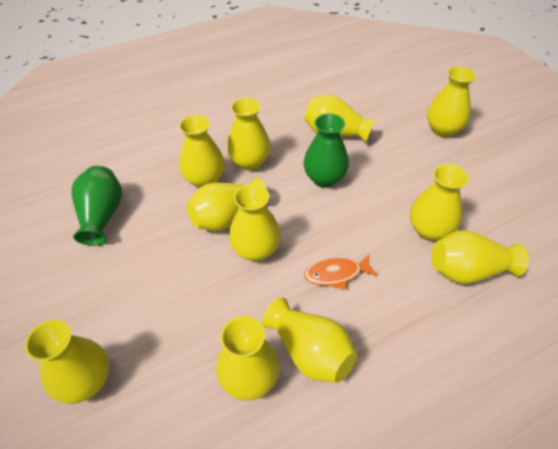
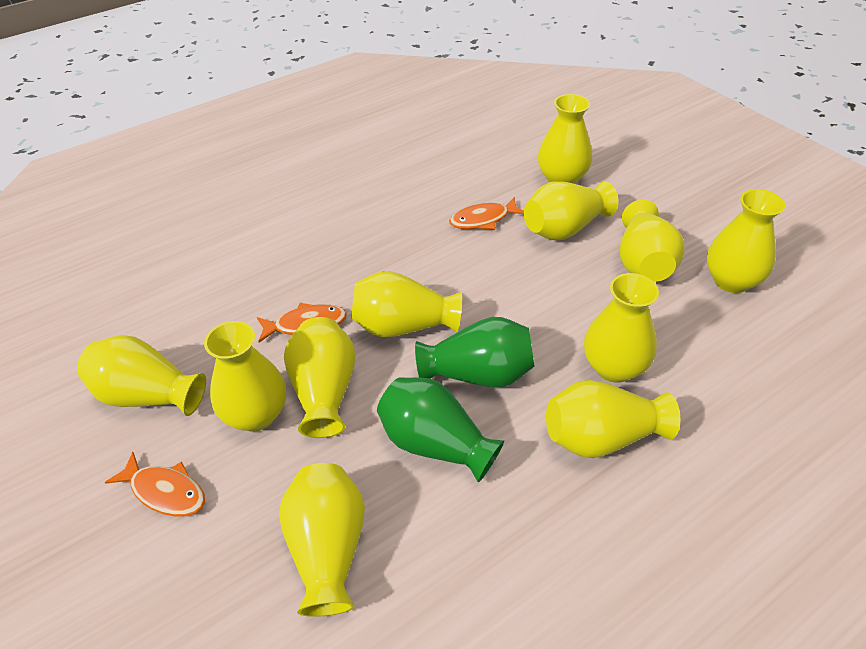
orange fish: [304,254,378,290] = 1 -> [105,452,205,517] [257,303,347,342] [449,197,524,229] = 3

